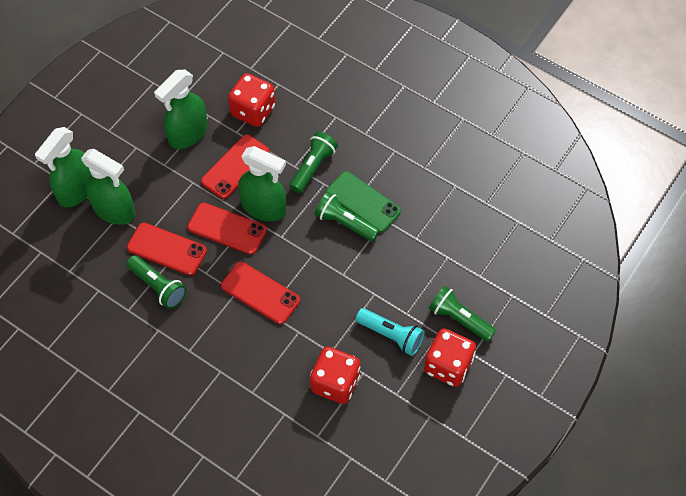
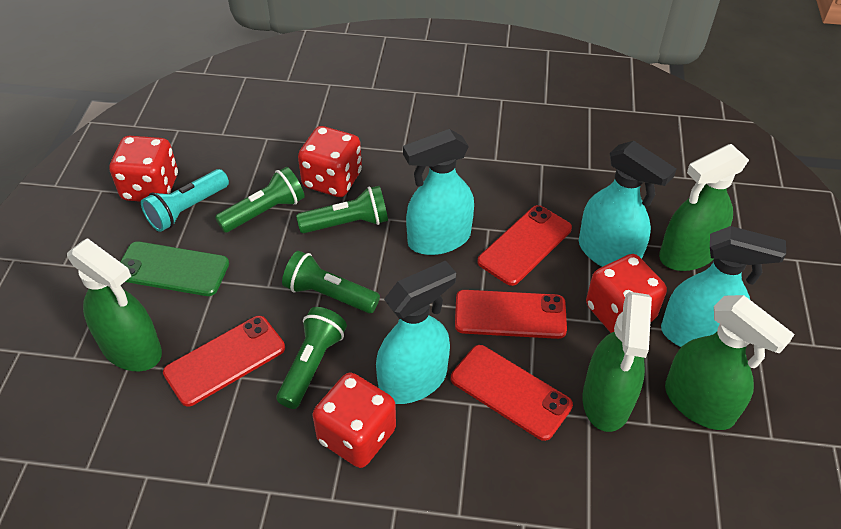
red dice: [228,73,275,127] [310,347,360,404] [424,329,476,387] = 3 -> [109,136,178,202] [298,126,362,197] [313,373,396,468] [586,254,667,333] = 4
turquoise spray bottle: none = 0 -> [376,260,456,404] [403,129,474,255] [579,141,676,267] [661,226,786,347] = 4

